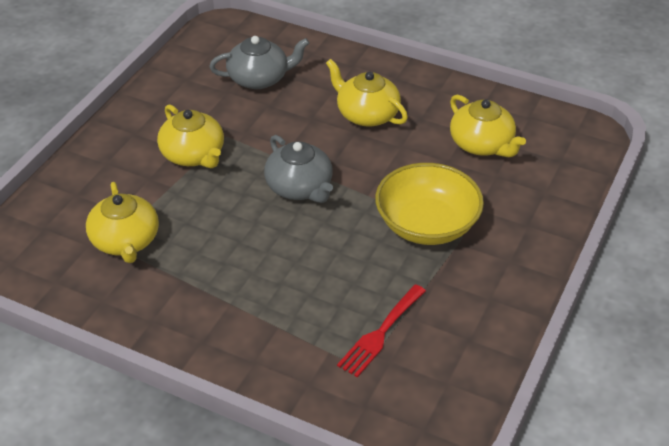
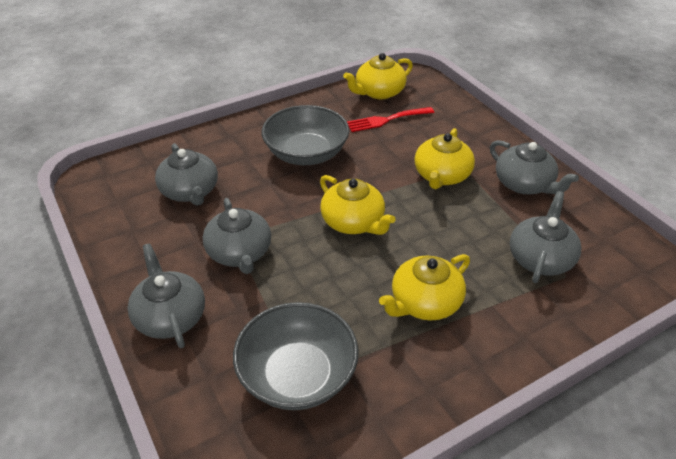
grey bowl: none = 0 -> [233,302,359,410] [261,105,349,165] = 2
grey teapot: [209,36,309,89] [264,135,333,203] = 2 -> [128,243,205,348] [155,143,218,206] [203,198,271,274] [490,140,579,194] [510,191,581,283] = 5
yellow bowl: [375,163,484,245] = 1 -> none = 0

